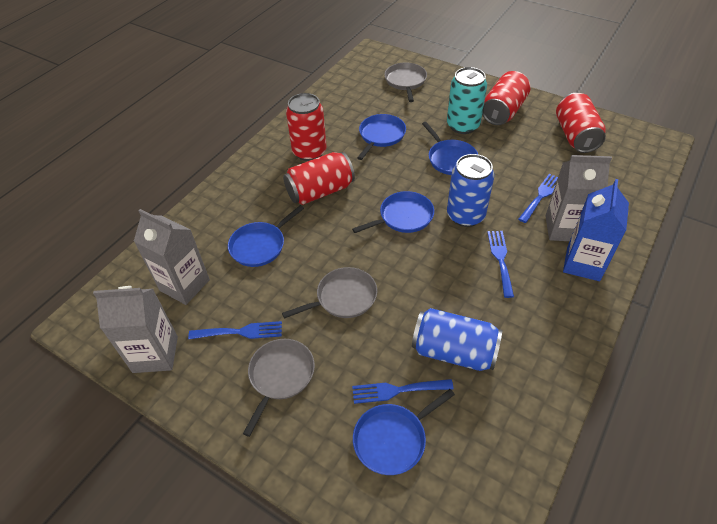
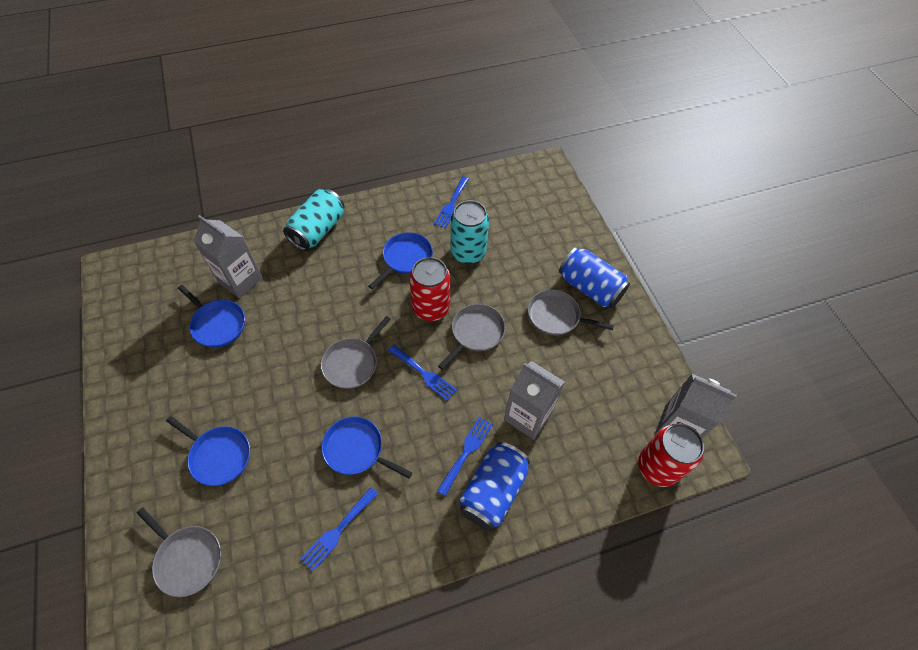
blue carton: [563,179,629,281] = 1 -> none = 0
blue pan: [228,205,304,267] [352,191,434,233] [353,389,455,475] [357,114,406,160] [422,122,478,175] = 5 -> [166,416,250,486] [178,285,245,347] [322,416,412,479] [368,232,433,289] = 4
grey pan: [243,339,315,437] [282,267,377,319] [384,63,427,102] = 3 -> [137,508,221,597] [321,316,391,389] [438,304,505,370] [528,289,614,336] = 4
red can: [283,152,355,205] [286,93,327,161] [482,71,531,125] [556,93,606,153] = 4 -> [409,257,450,321] [638,424,704,487] = 2
turquoise can: [447,67,487,134] = 1 -> [283,188,344,251] [451,200,489,264] = 2

